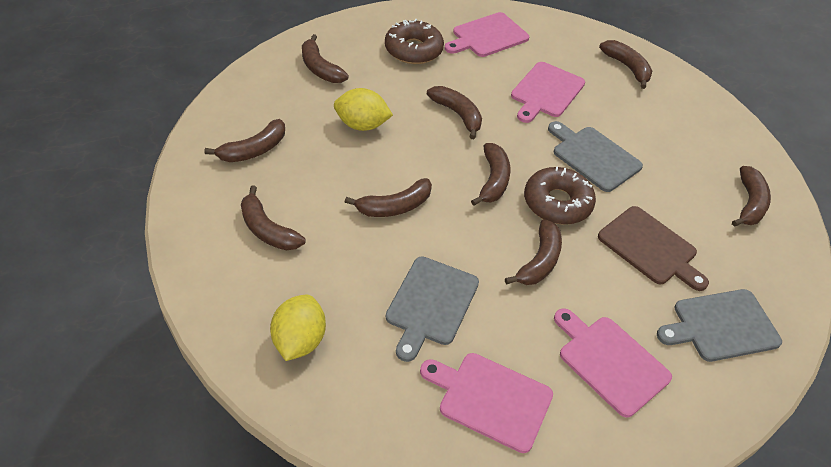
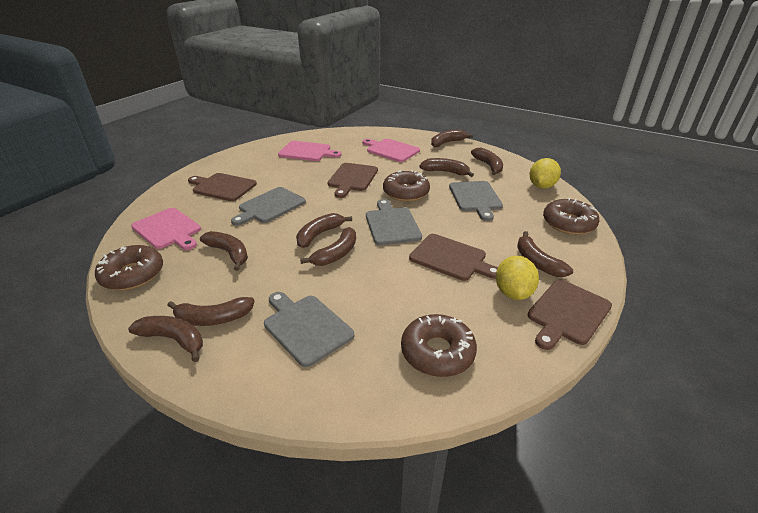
brown cutting board: [598,206,709,291] = 1 -> [188,173,257,201] [328,163,378,198] [409,234,498,281] [527,279,612,350] = 4
brown donut: [385,19,444,64] [524,166,596,225] = 2 -> [95,245,163,290] [383,170,430,202] [401,314,477,377] [543,198,599,235] = 4
grey cutting board: [386,256,479,362] [548,121,643,192] [657,289,782,362] = 3 -> [231,187,306,226] [264,292,354,367] [366,199,422,245] [449,181,503,221] = 4
pink cutting board: [420,353,553,453] [445,12,529,57] [511,62,585,123] [554,308,672,418] = 4 -> [131,208,201,250] [278,141,341,161] [363,139,420,162] = 3

